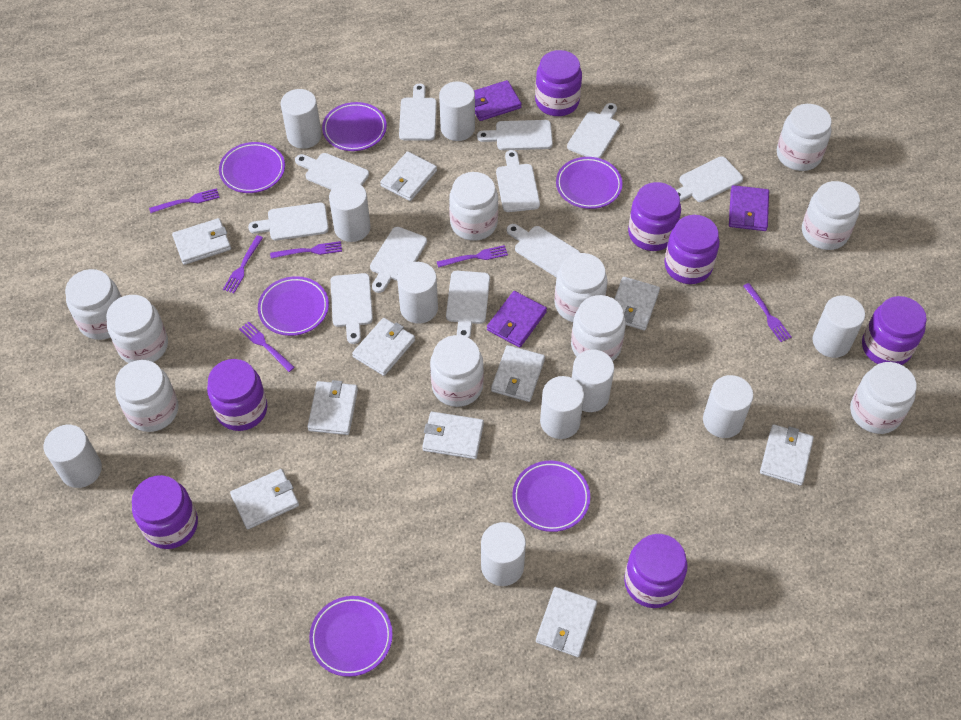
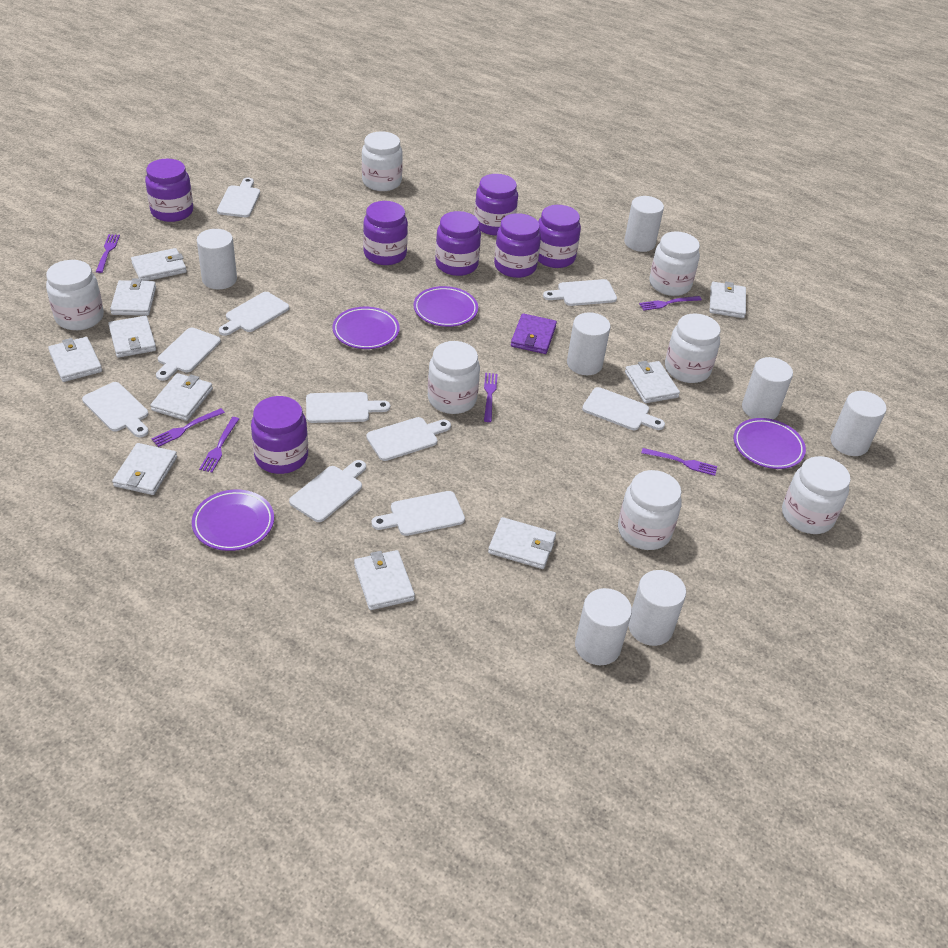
purple plate: [219,142,285,193] [258,276,329,336] [309,596,393,677] [322,102,387,151] [512,461,590,532] [556,157,623,209] = 6 -> [192,490,274,551] [333,307,400,349] [414,286,478,327] [733,418,806,469] = 4
purple wallet: [474,80,522,121] [487,291,547,347] [729,185,769,231] = 3 -> [511,313,557,354] = 1
white cutting board: [248,203,329,240] [295,153,369,190] [330,273,373,344] [370,227,427,293] [399,83,437,141] [446,271,490,338] [477,120,553,150] [496,150,540,212] [507,224,580,277] [567,103,620,158] [676,156,743,202] = 11 -> [82,382,149,437] [156,328,221,381] [217,178,260,217] [219,292,289,336] [289,460,366,522] [306,392,390,423] [366,417,451,461] [372,491,465,536] [543,279,617,306] [582,387,665,430] = 10
white cylinder: [43,425,102,488] [281,89,322,149] [329,181,371,242] [397,262,438,324] [439,81,475,141] [481,522,526,586] [540,376,584,439] [572,350,614,412] [703,375,753,438] [812,295,865,358] = 10 -> [197,229,237,289] [567,312,611,375] [575,588,632,665] [624,196,664,252] [628,570,686,646] [742,357,793,419] [831,391,887,456] = 7
white jar: [65,269,122,340] [106,295,168,363] [115,360,178,432] [430,335,484,407] [449,172,498,241] [554,253,608,322] [571,295,626,361] [777,104,832,171] [802,181,860,250] [850,362,917,434] = 10 -> [46,260,104,330] [362,131,403,191] [428,341,480,414] [618,470,682,550] [649,231,700,296] [665,313,721,383] [782,456,851,534] = 7

